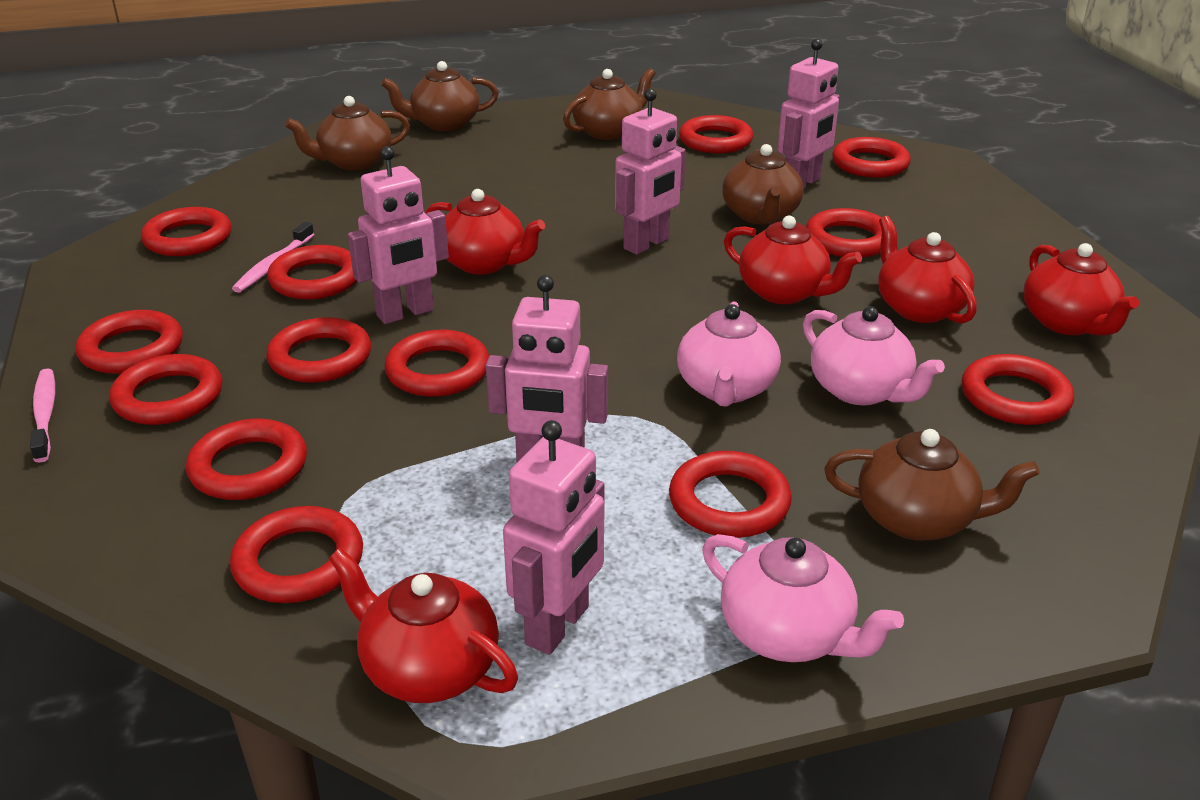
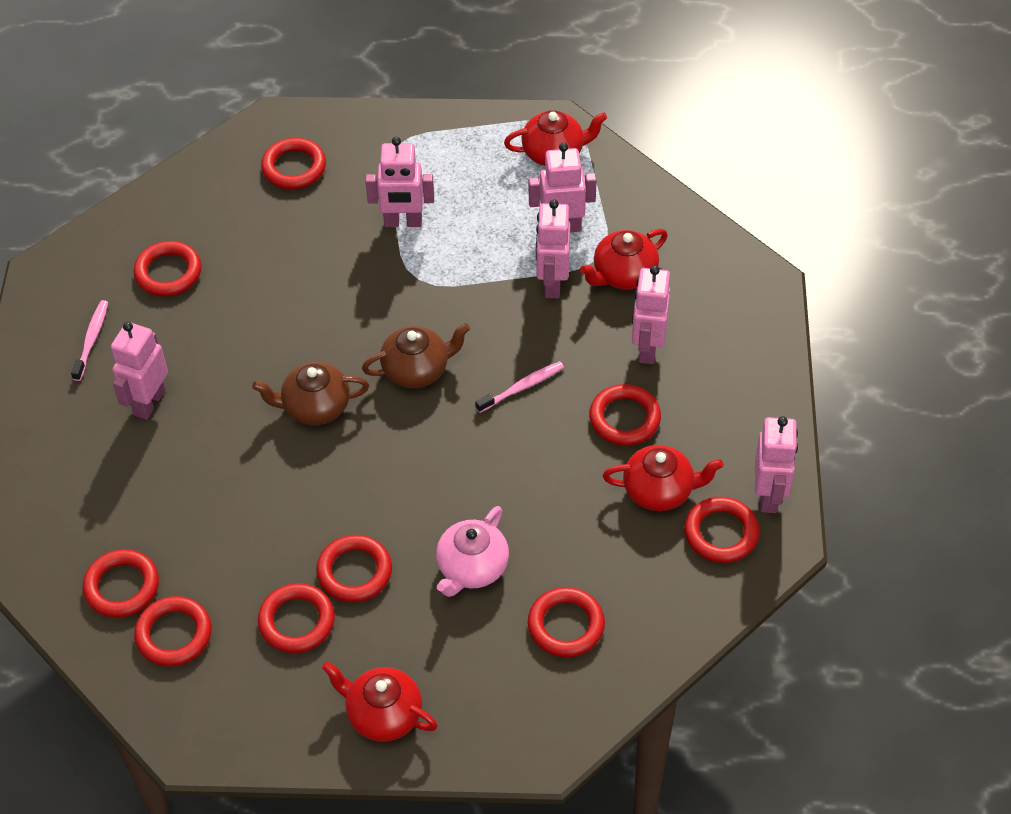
brown teapot: [285,96,410,170] [381,61,499,131] [563,68,655,140] [722,144,804,225] [824,429,1040,541] = 5 -> [252,362,369,425] [362,323,470,388] = 2
pink robot: [348,146,449,324] [486,275,608,462] [503,420,604,655] [615,88,686,255] [778,39,840,188] = 5 -> [111,322,168,420] [365,137,434,227] [529,143,597,232] [536,199,570,298] [632,265,670,364] [755,416,798,513] = 6
pink teapot: [677,302,781,407] [702,534,904,662] [803,306,945,405] = 3 -> [436,506,509,597] = 1
red ring: [75,310,183,374] [109,354,222,425] [141,207,231,256] [186,419,307,500] [230,506,363,603] [266,317,371,383] [267,245,357,300] [384,330,489,397] [669,451,792,538] [679,115,753,153] [806,208,882,258] [832,137,911,178] [962,354,1074,425] = 13 -> [83,549,159,618] [134,241,202,296] [134,596,212,667] [258,583,335,653] [261,138,326,189] [316,535,392,602] [528,587,605,657] [589,384,661,446] [684,497,760,563] = 9
red teapot: [329,548,518,703] [426,189,545,274] [724,215,862,304] [878,216,977,323] [1024,243,1139,335] = 5 -> [322,661,438,742] [504,110,607,166] [580,229,668,290] [603,445,723,511] = 4

